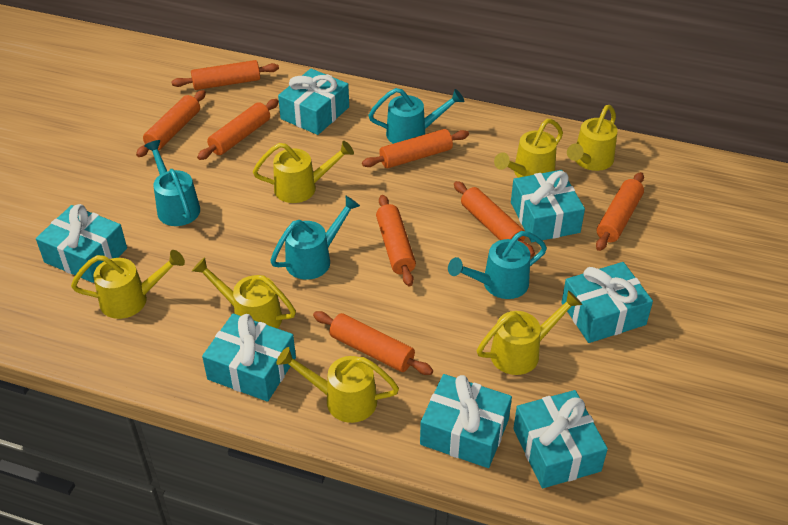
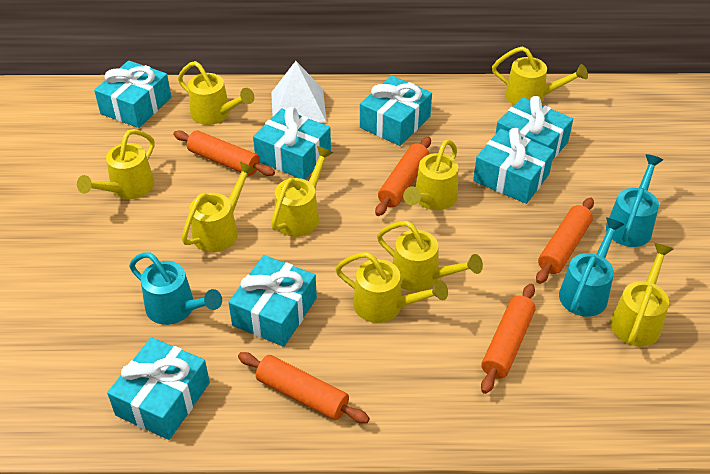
orange rolling pin: [136,90,206,157] [171,60,279,90] [197,99,279,160] [313,311,433,375] [362,129,469,168] [376,195,416,286] [454,181,535,256] [596,172,644,251] = 8 -> [173,130,275,176] [238,352,370,424] [375,137,431,216] [481,284,536,394] [536,198,594,284] = 5
turquoise watering can: [144,140,200,226] [270,196,360,280] [368,88,464,144] [448,231,547,299] = 4 -> [129,252,222,325] [559,217,625,317] [606,154,663,247] = 3
white pyramid: none = 0 -> [271,61,327,123] = 1
yellow watering can: [71,250,185,319] [192,257,296,329] [253,141,354,203] [276,347,399,423] [477,291,582,375] [494,119,563,178] [567,105,618,171] = 7 -> [77,129,155,199] [178,61,254,125] [182,161,256,252] [271,146,334,237] [335,252,448,323] [377,221,483,292] [403,140,458,210] [492,46,588,105] [610,243,674,347] = 9

